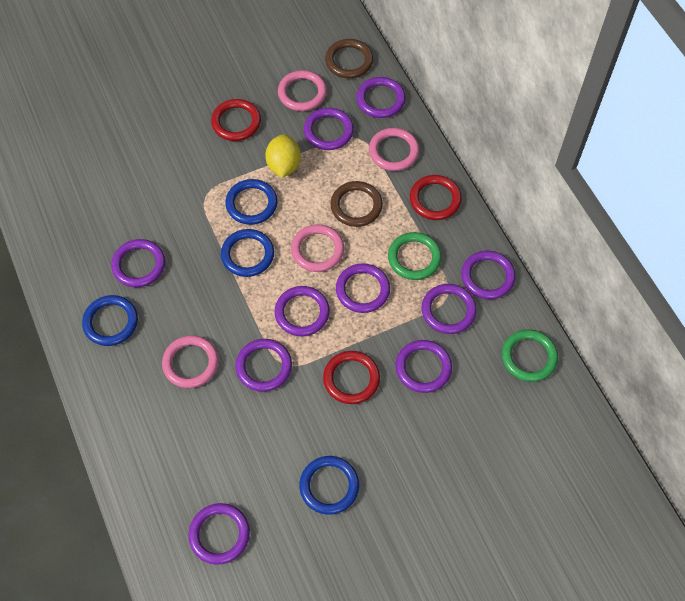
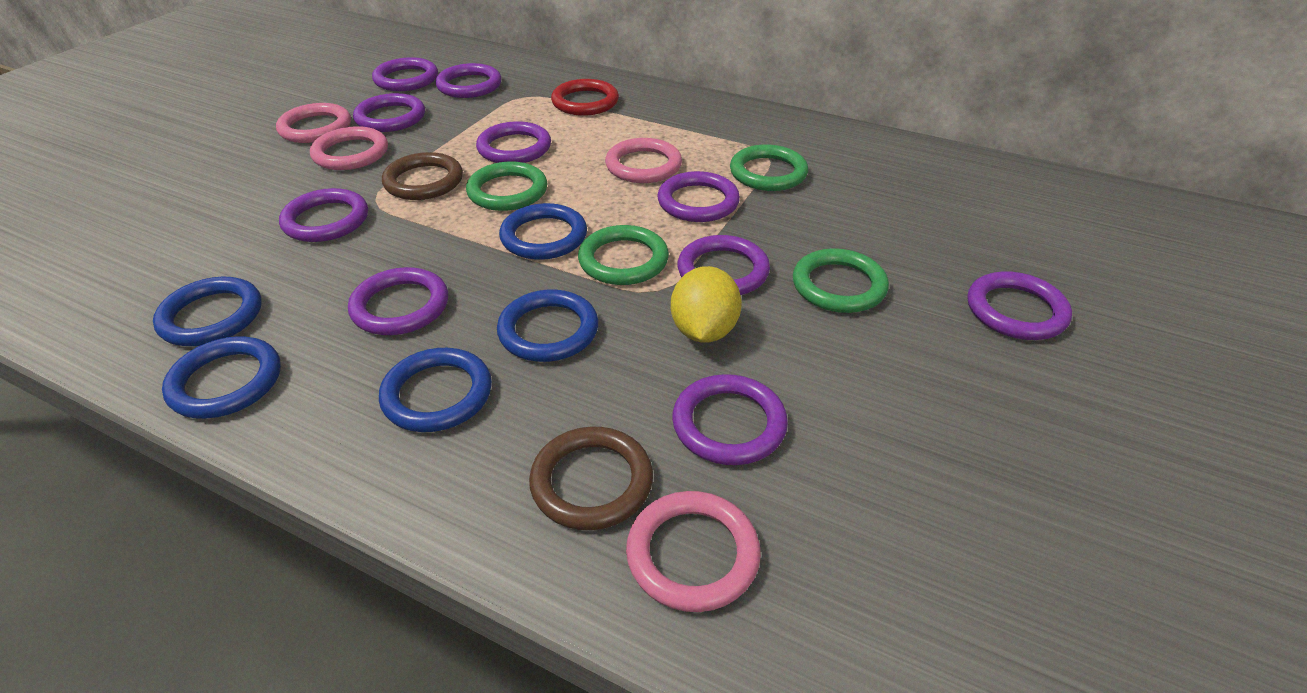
blue ring: [82,295,138,346] [221,229,274,277] [225,179,278,225] [299,456,359,515] = 4 -> [153,277,261,346] [162,336,281,419] [379,348,492,432] [497,290,599,362] [499,203,587,260] = 5
green ring: [388,232,442,280] [502,329,558,382] = 2 -> [466,162,548,211] [578,225,669,285] [730,144,808,191] [793,248,889,313] = 4
red ring: [211,99,261,141] [323,351,380,404] [410,175,462,220] = 3 -> [551,79,619,116] = 1

